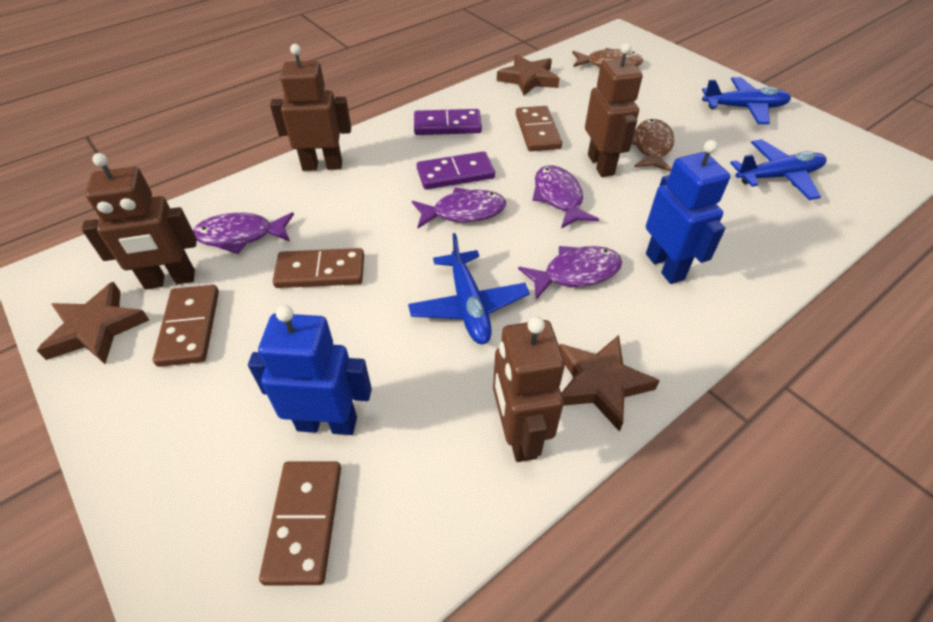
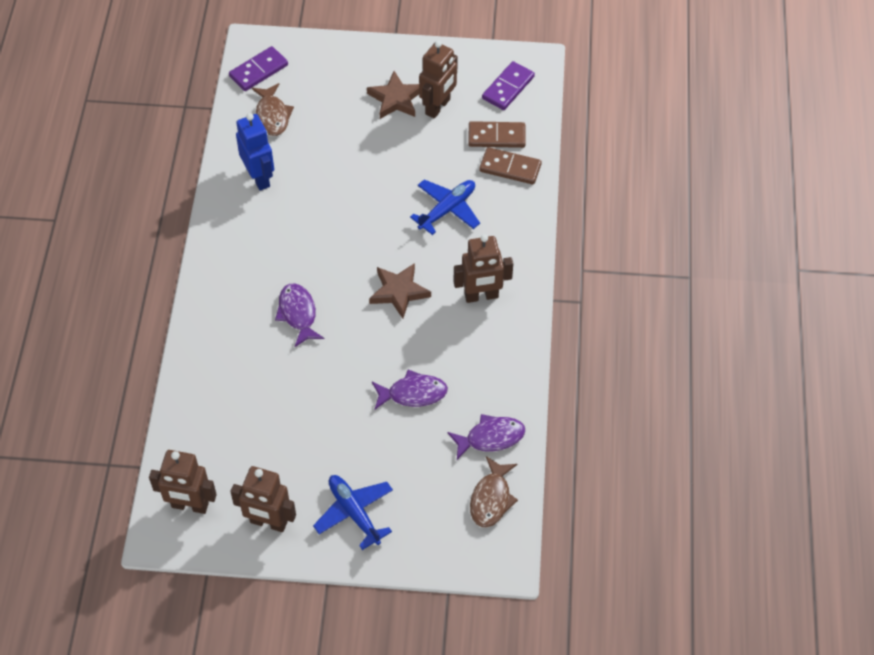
blue plane: [408,233,530,344] [702,77,791,124] [730,139,827,200] = 3 -> [313,475,393,550] [410,179,480,235] = 2
blue robot: [248,305,372,435] [646,140,730,284] = 2 -> [236,113,274,190] = 1
brown domino: [153,285,219,367] [259,461,341,585] [273,248,364,288] [516,106,562,151] = 4 -> [468,121,526,148] [479,147,542,184] = 2
brown star: [37,282,149,364] [497,55,559,95] [559,335,660,432] = 3 -> [367,71,419,119] [369,263,431,319] = 2
purple fish: [193,212,294,254] [412,187,506,228] [518,246,622,300] [532,165,599,229] = 4 -> [275,284,325,347] [372,370,448,409] [448,414,525,460] = 3

